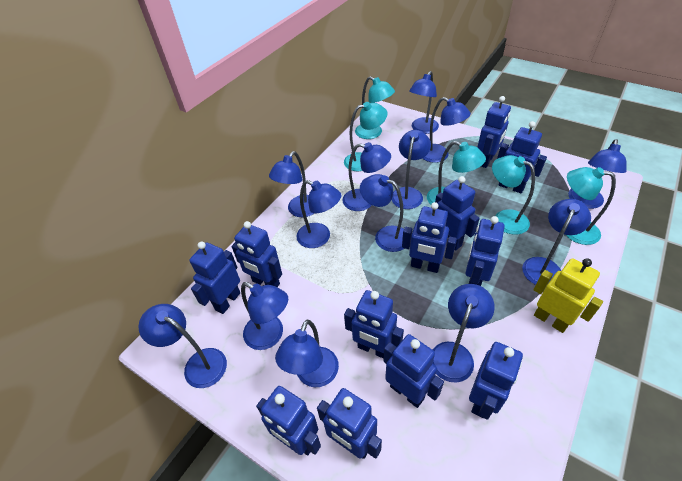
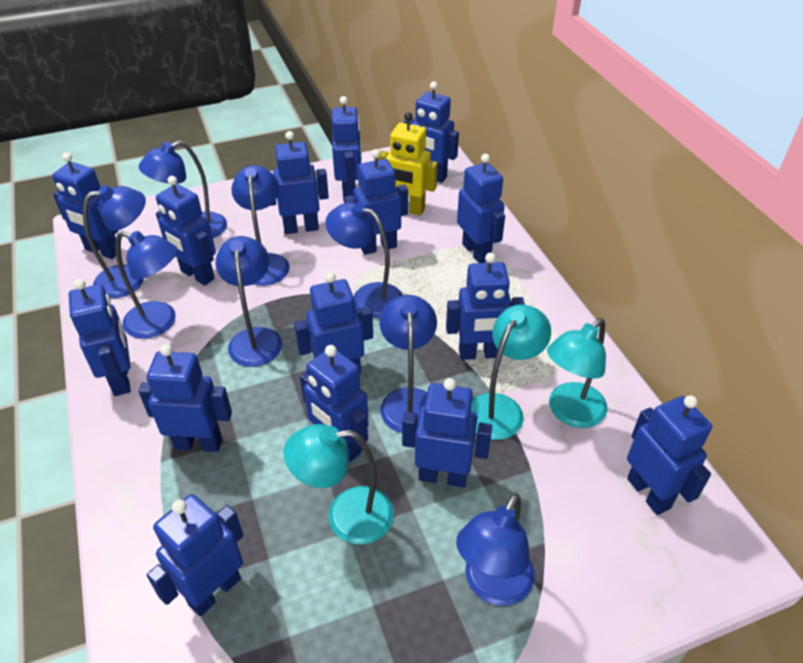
blue lamp: [138,304,227,388] [241,282,288,350] [269,151,315,217] [275,320,339,387] [296,180,341,248] [342,142,391,211] [360,174,404,252] [392,130,431,209] [409,71,439,134] [422,97,471,163] [433,284,495,383] [522,199,591,285] [568,139,627,209] = 13 -> [83,185,146,298] [115,231,178,339] [139,140,227,238] [215,236,282,367] [231,165,290,286] [325,202,402,318] [379,295,437,433] [456,493,535,606] = 8
blue robot: [189,242,240,314] [232,221,282,287] [256,386,321,455] [317,388,382,459] [344,290,404,359] [383,334,444,408] [402,202,457,273] [435,176,480,251] [466,216,505,286] [469,342,523,420] [477,96,511,168] [497,121,547,193] = 12 -> [52,152,118,259] [69,279,131,396] [138,344,232,452] [147,494,243,616] [156,176,216,286] [270,131,329,234] [294,272,373,374] [300,345,369,462] [332,96,362,201] [344,149,408,255] [402,378,492,487] [404,81,459,183] [446,253,525,360] [457,154,505,263] [627,395,712,515] = 15
turquoise lamp: [344,102,387,171] [355,76,395,139] [427,141,486,204] [492,155,535,235] [566,167,616,245] = 5 -> [283,424,394,544] [471,304,551,440] [547,318,608,428] = 3

